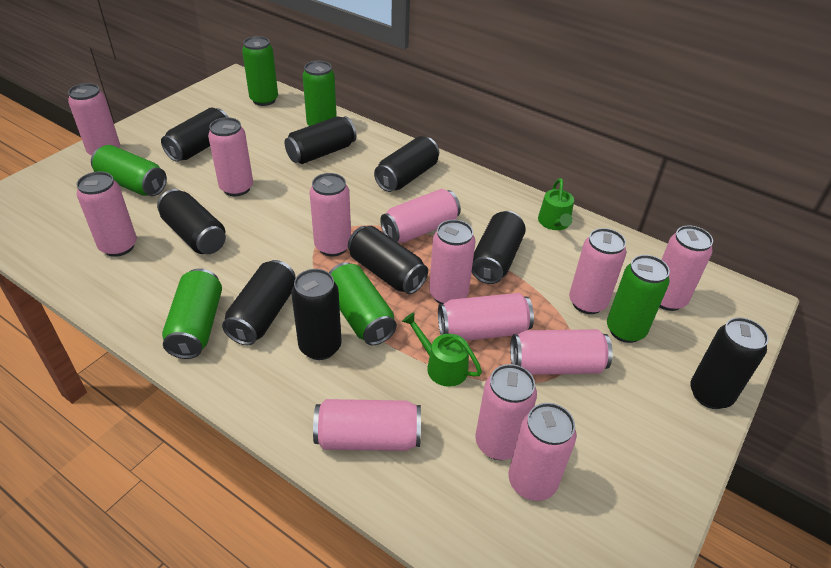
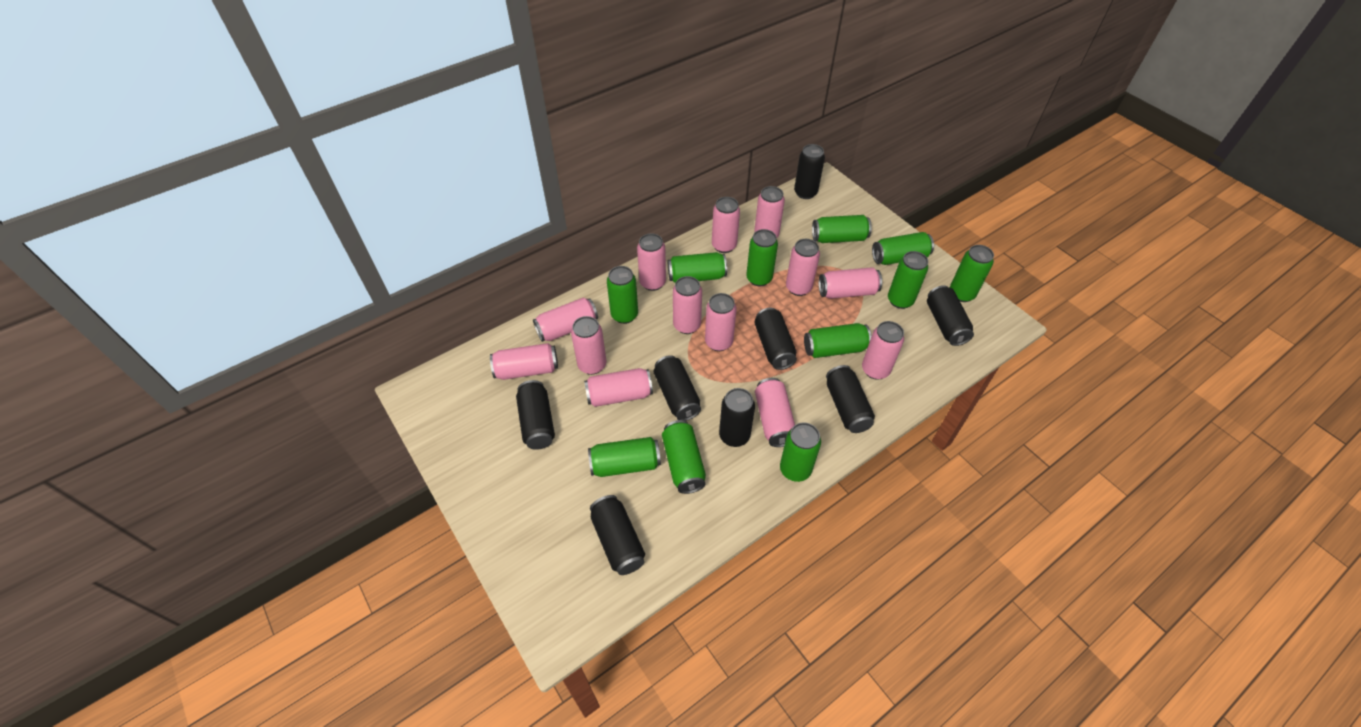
black can: [157,189,226,254] [161,107,228,162] [222,260,296,345] [285,116,357,164] [291,269,342,360] [348,226,428,294] [374,136,439,192] [472,211,526,284] [690,317,769,409] = 9 -> [516,380,555,450] [590,495,645,575] [654,355,701,421] [719,388,755,447] [754,308,797,370] [794,144,825,199] [826,365,875,433] [927,285,974,346] = 8
green can: [91,145,167,196] [162,268,222,359] [242,36,278,106] [302,61,337,126] [329,262,397,345] [607,255,670,343] = 6 -> [588,437,661,477] [607,266,638,324] [662,420,706,494] [668,252,727,283] [746,229,778,286] [780,422,821,482] [804,323,872,358] [812,215,872,243] [872,232,934,265] [888,251,928,309] [950,245,994,302] = 11
green watering can: [402,313,482,387] [538,178,574,230] = 2 -> none = 0

